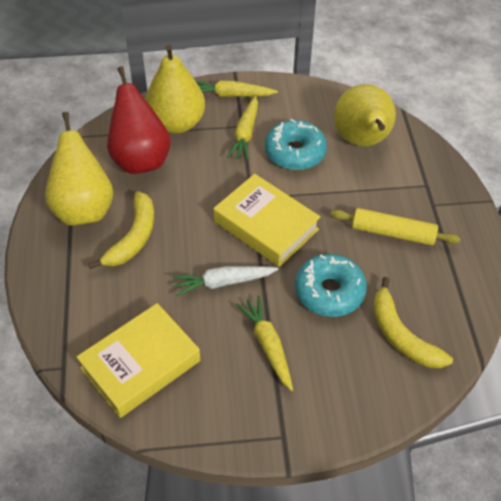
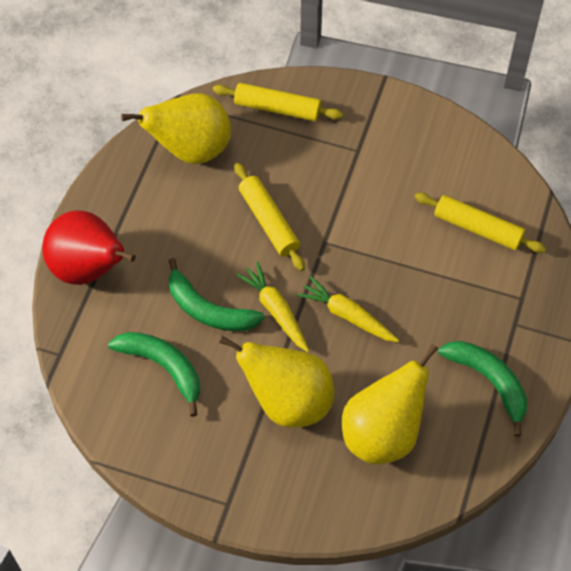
green banana: none = 0 -> [108,332,200,417] [168,258,264,331] [438,341,527,437] = 3
turquoise donut: [265,119,327,170] [295,254,367,317] = 2 -> none = 0
white carrot: [173,266,278,297] = 1 -> none = 0
yellow banana: [88,191,154,269] [373,277,453,368] = 2 -> none = 0
yellow book: [76,303,200,418] [214,174,320,267] = 2 -> none = 0
yellow carrot: [196,80,278,97] [227,96,258,161] [236,296,293,391] = 3 -> [236,261,309,352] [296,276,399,342] = 2
yellow rolling pin: [331,208,460,245] = 1 -> [213,83,343,121] [234,163,305,271] [414,193,546,253] = 3

